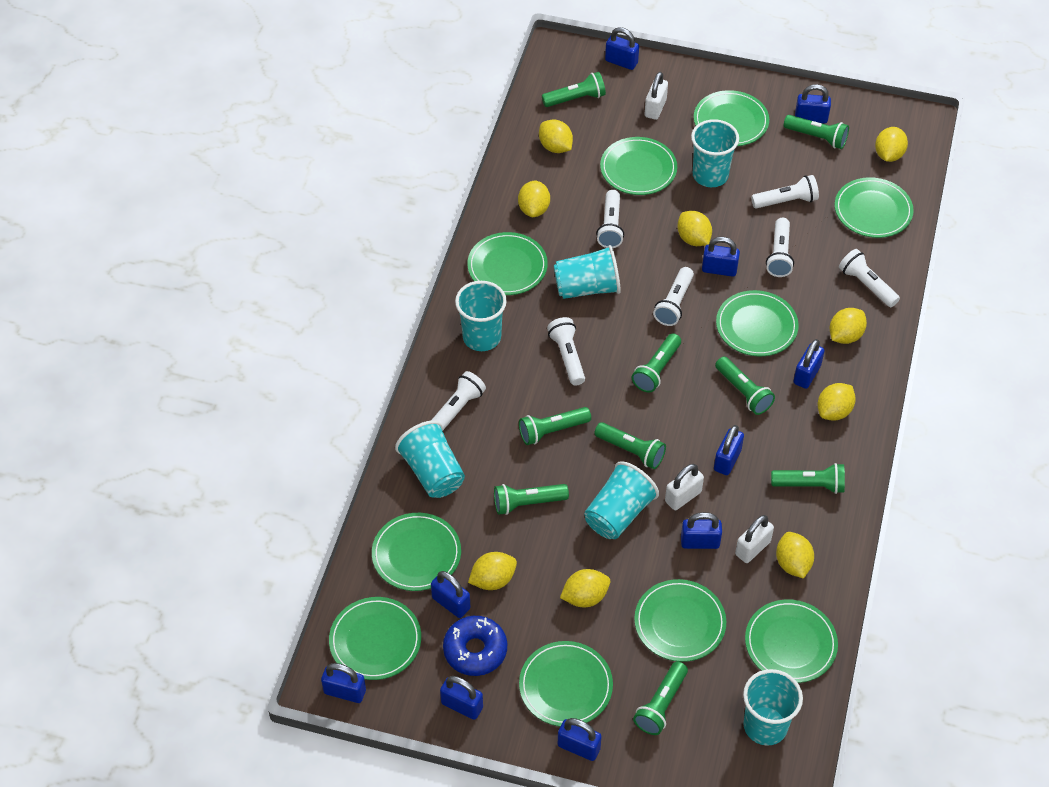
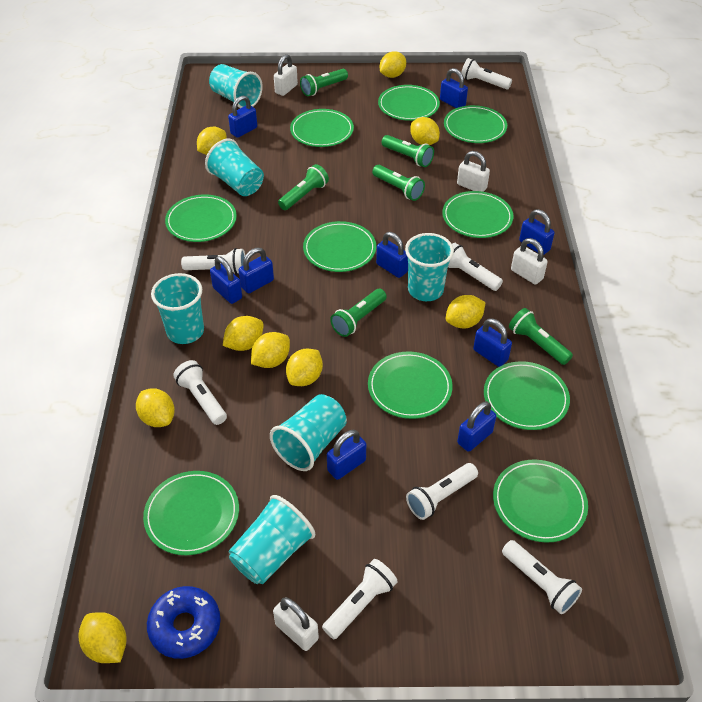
blue padlock: [321,663,366,703] [431,571,470,618] [440,676,483,720] [558,718,602,761] [605,27,639,70] [681,512,722,549] [702,237,740,277] [714,425,744,475] [793,339,825,389] [795,84,831,124] = 10 -> [210,256,242,304] [228,95,257,138] [238,248,274,293] [327,430,366,480] [376,232,408,278] [440,68,468,108] [457,401,496,452] [473,318,512,367] [519,209,555,254] = 9
green flashlight: [494,484,569,515] [519,407,591,445] [542,72,606,107] [594,422,666,469] [632,333,681,393] [633,661,688,735] [715,357,775,415] [771,463,845,494] [784,115,849,149] = 9 -> [278,164,329,210] [300,69,348,96] [330,289,387,337] [372,165,425,201] [382,135,434,167] [509,308,573,365] = 6
white padlock: [645,72,668,120] [665,464,704,510] [735,515,774,563] = 3 -> [273,597,319,651] [274,54,298,96] [457,151,490,192] [511,238,548,285] = 4

